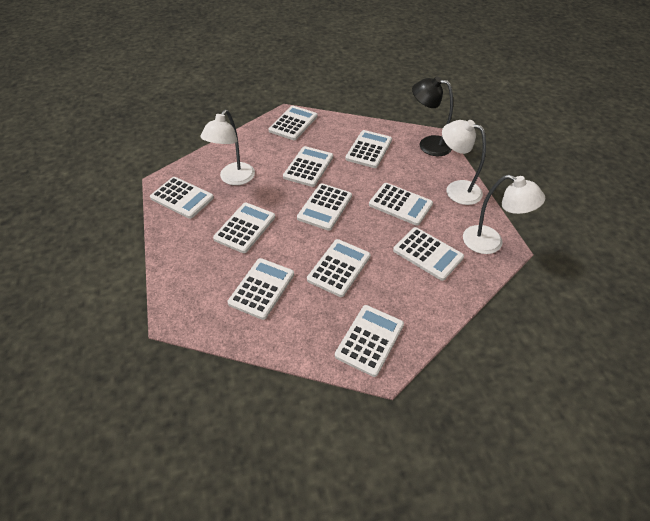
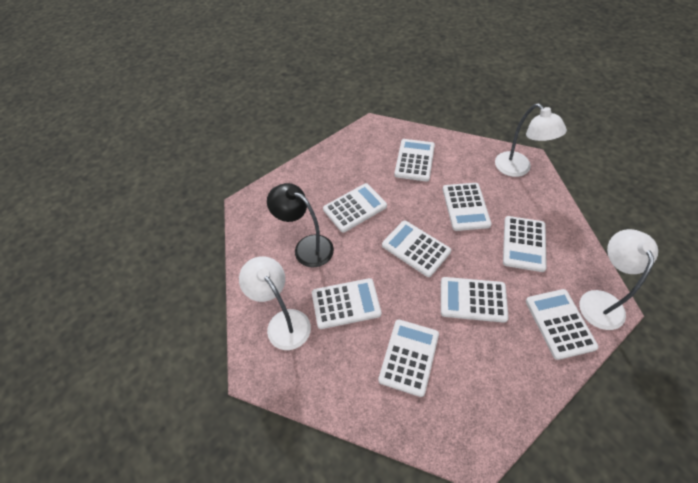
white calculator: [150,177,214,219] [213,203,275,253] [227,258,294,320] [269,106,317,140] [283,146,333,187] [297,183,352,231] [307,239,371,297] [335,305,404,377] [345,130,392,168] [369,183,433,226] [393,227,464,281] = 11 -> [312,278,381,329] [323,183,387,233] [378,319,439,397] [382,220,451,277] [394,139,435,182] [441,277,509,323] [443,183,492,231] [503,216,547,272] [526,289,599,360] = 9

